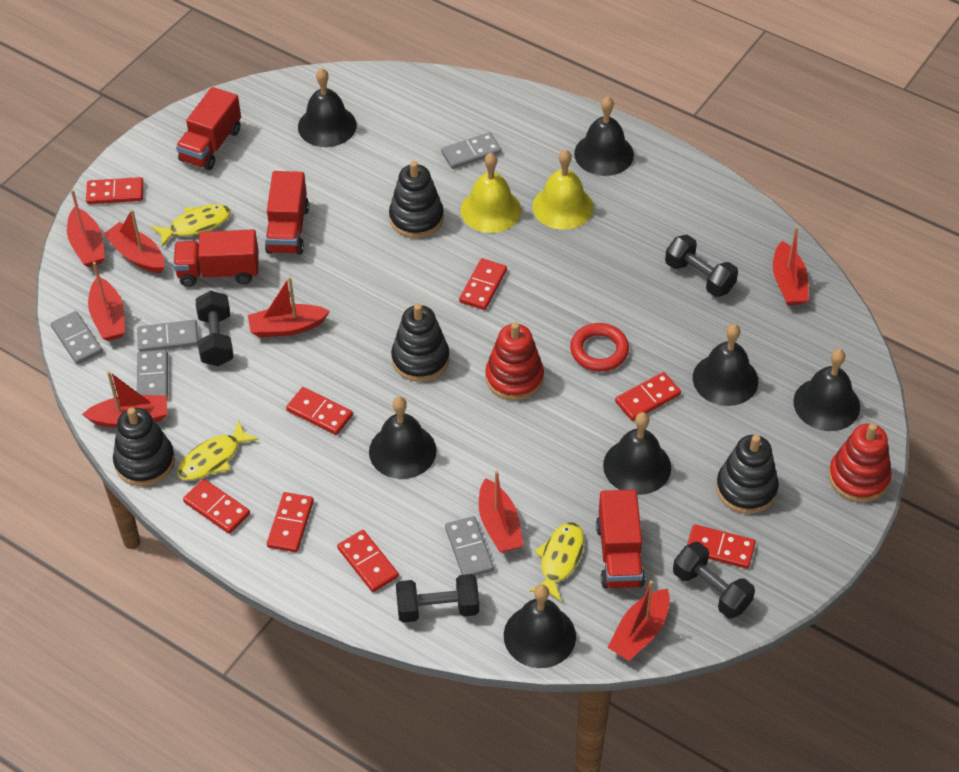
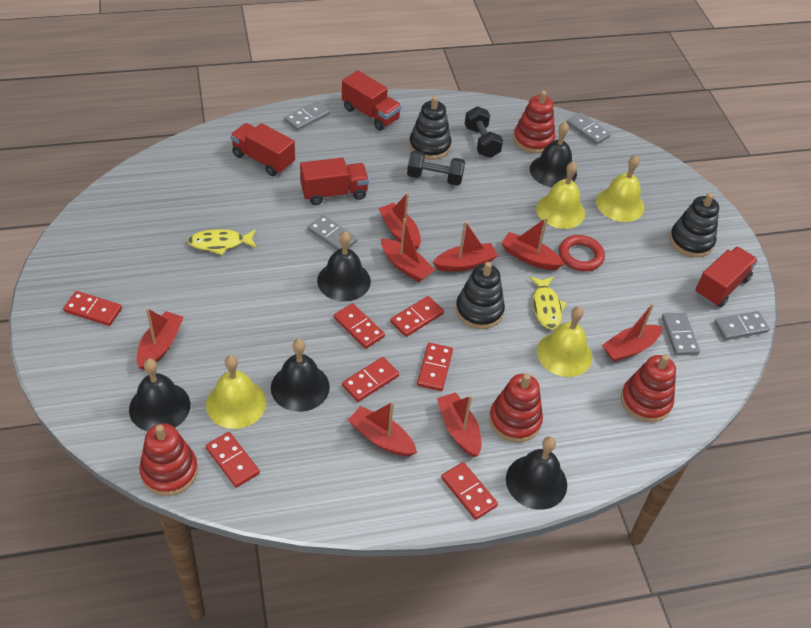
black bell: [298,68,357,147] [369,397,437,479] [504,584,576,668] [574,96,634,176] [603,412,671,495] [693,324,758,406] [793,349,860,431] = 7 -> [129,358,190,432] [271,339,330,412] [317,231,371,301] [506,436,567,510] [530,122,577,187] = 5
black dumbbell: [195,291,233,366] [396,574,479,623] [665,235,738,297] [673,542,755,619] = 4 -> [407,150,465,186] [464,106,503,158] = 2
black stacking toy: [113,407,175,486] [389,161,444,238] [391,303,450,382] [716,435,779,514] = 4 -> [409,96,451,160] [456,262,505,329] [669,193,719,258] = 3
red domino: [86,177,144,204] [183,479,250,534] [267,492,314,553] [286,387,353,435] [337,530,399,592] [459,258,507,310] [615,372,681,421] [687,524,756,569] = 8 -> [63,291,122,326] [206,432,260,488] [334,303,385,349] [342,357,399,402] [390,296,444,337] [417,343,453,391] [441,462,498,520] = 7
red stacking toy: [485,322,544,401] [829,423,892,502] = 2 -> [139,424,198,496] [489,373,543,442] [513,91,555,153] [621,354,676,422] = 4
yellow bell: [461,153,522,233] [533,149,593,230] = 2 -> [206,355,266,429] [536,161,585,229] [537,306,592,377] [596,155,645,222] = 4
yellow fish: [151,204,231,247] [177,421,259,480] [529,522,584,601] = 3 -> [188,229,257,255] [529,277,566,329] = 2

